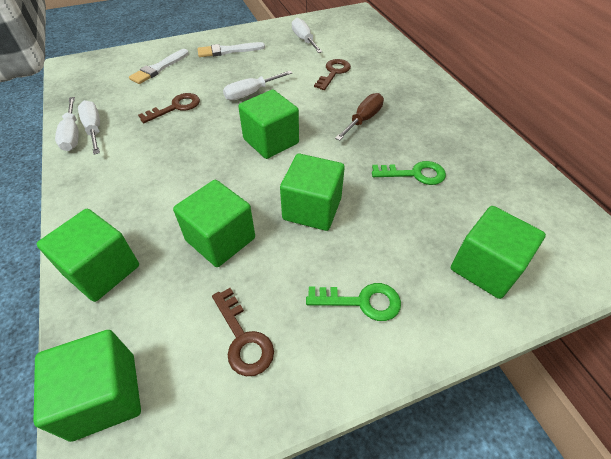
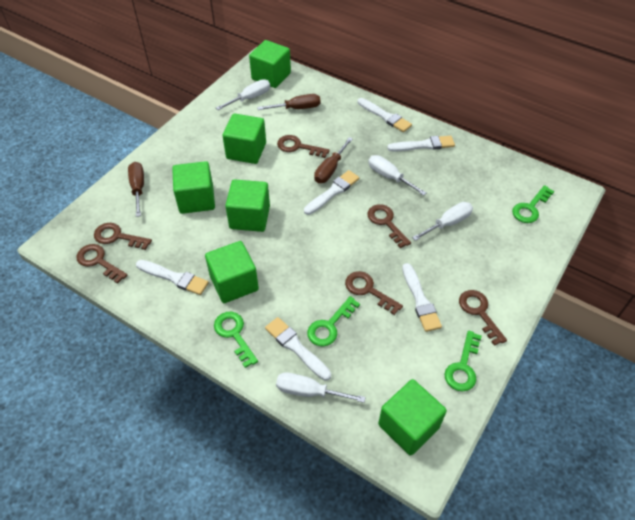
brown key: [138,93,200,123] [212,288,274,376] [314,59,351,90] = 3 -> [76,244,128,284] [94,223,152,250] [277,135,330,158] [345,271,403,315] [367,204,411,248] [459,290,507,346] = 6
brown screwdriver: [335,93,384,141] = 1 -> [128,162,144,217] [257,94,321,110] [314,137,353,183] = 3
green key: [306,283,401,321] [372,161,446,185] = 2 -> [214,312,258,368] [307,296,360,346] [444,330,482,392] [512,185,554,223] = 4
white brush: [129,49,189,84] [198,42,265,57] = 2 -> [136,260,209,295] [265,317,331,381] [304,170,359,215] [358,98,412,132] [387,136,455,152] [402,263,442,332] = 6

